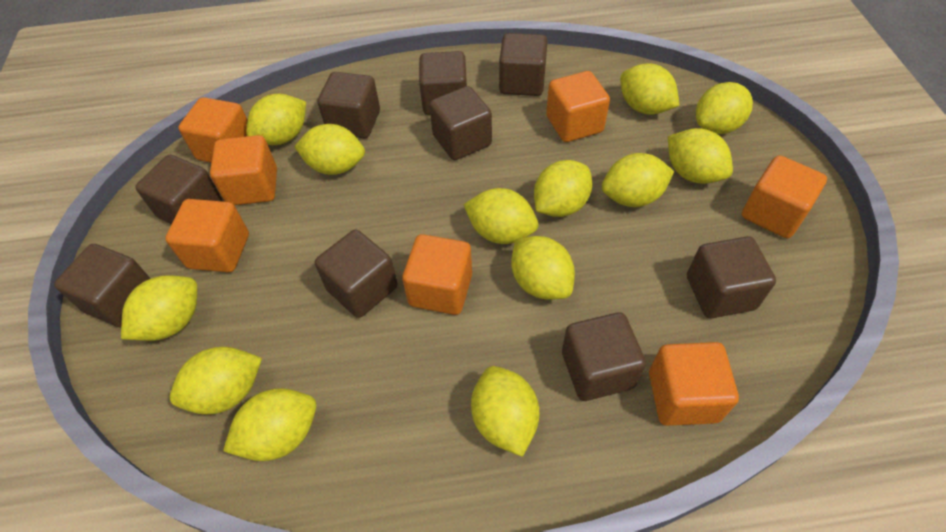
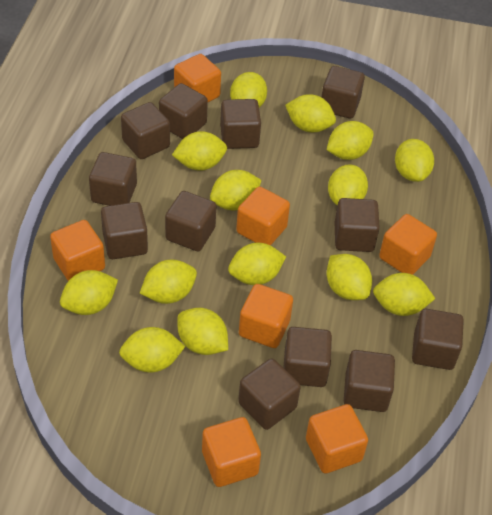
brown cube: [54,244,151,328] [135,155,222,224] [315,229,397,318] [317,72,380,138] [419,51,467,115] [429,86,492,160] [499,33,548,96] [562,312,646,401] [687,236,776,318] = 9 -> [89,152,137,206] [101,202,148,259] [121,102,170,159] [159,83,208,139] [165,191,216,251] [220,99,261,149] [238,358,301,430] [283,327,332,387] [322,66,365,119] [335,198,380,252] [344,350,395,412] [412,309,464,370] = 12
yellow lemon: [121,275,197,341] [170,347,262,415] [223,388,316,461] [246,94,306,145] [294,124,365,175] [463,188,538,244] [471,366,539,457] [511,236,575,300] [534,160,592,217] [602,153,674,207] [620,63,680,115] [668,128,733,184] [696,82,753,134] = 13 -> [60,270,118,315] [119,327,185,372] [140,260,197,304] [172,131,227,171] [177,308,228,355] [210,170,261,210] [228,243,286,285] [230,72,267,107] [285,94,336,132] [327,121,374,160] [327,254,372,300] [328,164,368,206] [373,273,435,316] [395,139,434,182] = 14

